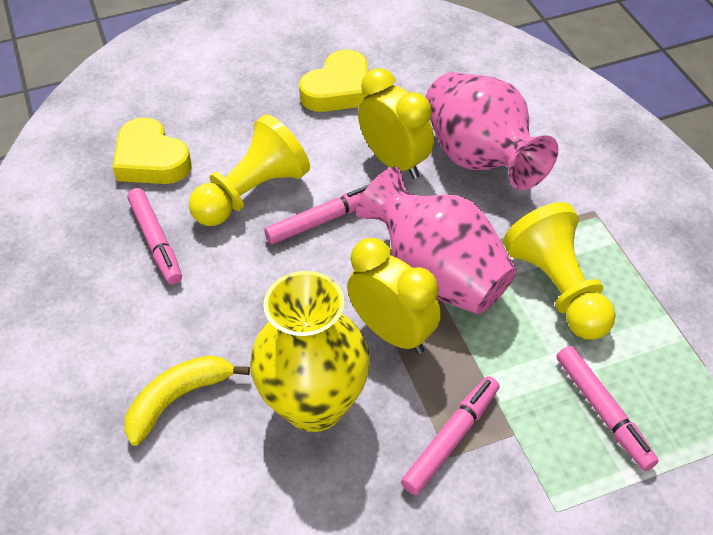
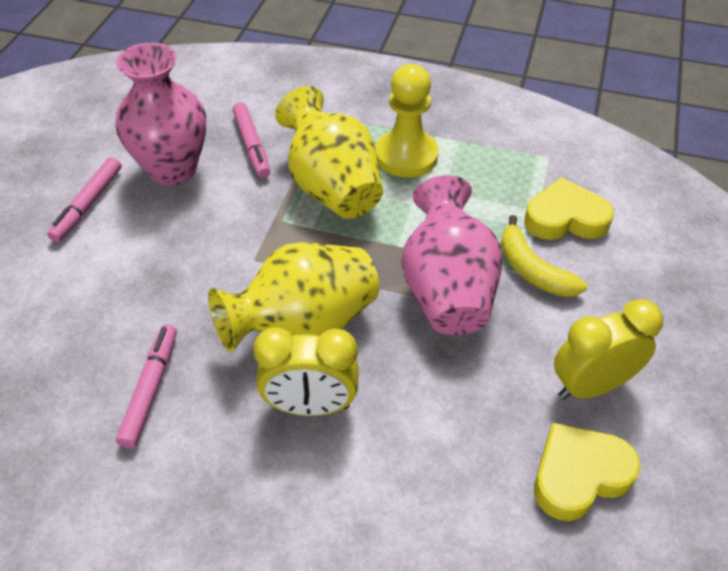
pink marker: [127,188,182,285] [264,184,370,244] [401,376,500,495] [557,346,659,471] = 4 -> [47,157,122,242] [116,324,177,448] [232,102,270,178] = 3
yellow pawn: [189,115,310,226] [503,202,616,340] = 2 -> [376,64,439,178] = 1
yellow vase: [250,271,370,432] = 1 -> [208,242,379,352] [275,86,383,219] = 2

